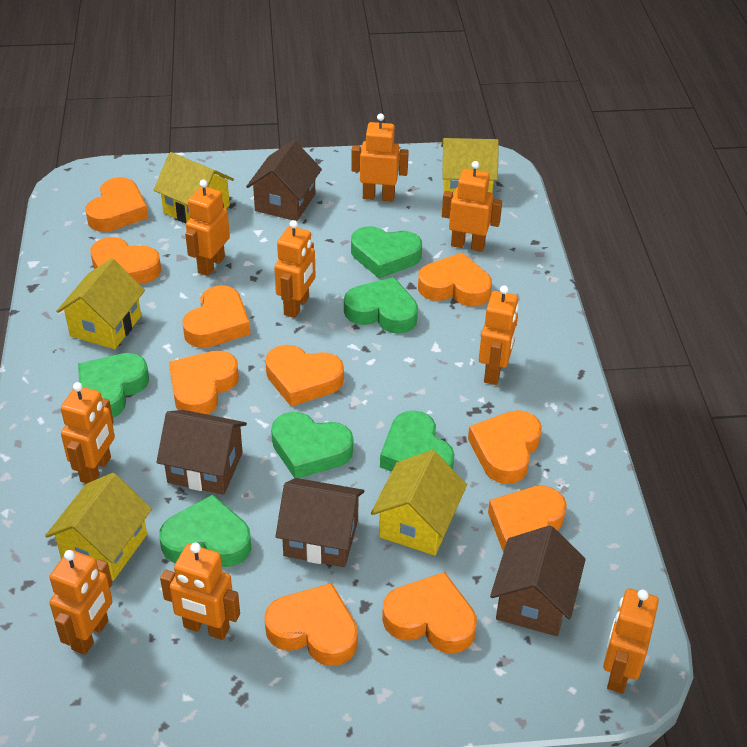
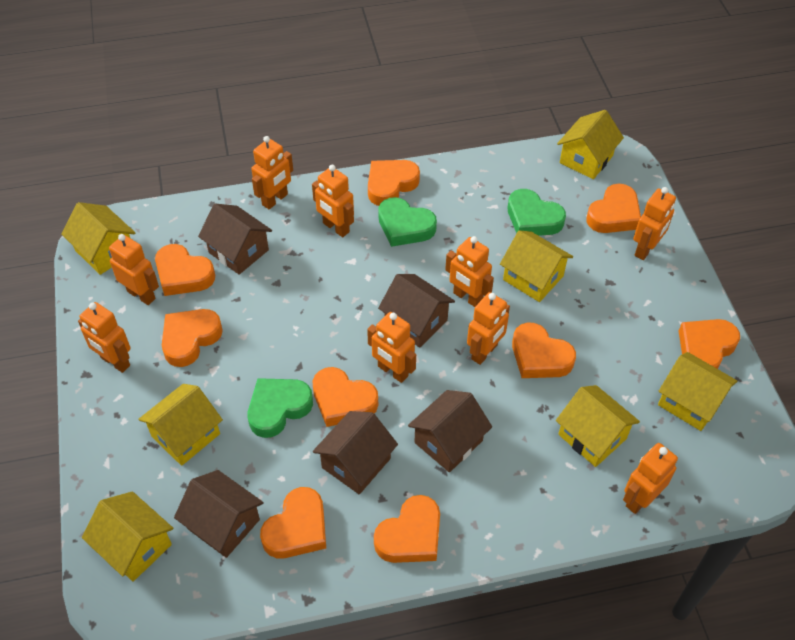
brown house: [156,410,247,495] [246,140,322,221] [275,478,364,567] [490,525,586,636] = 4 -> [174,470,263,558] [198,203,272,275] [313,411,398,494] [378,274,455,348] [408,390,492,472] = 5
green heart: [78,353,149,418] [159,494,251,567] [271,412,353,478] [344,277,418,334] [351,226,422,279] [380,410,454,472] = 6 -> [248,378,313,438] [378,197,437,247] [508,189,566,236] = 3
orange heart: [85,177,149,232] [90,237,161,284] [169,351,239,415] [182,285,250,348] [264,583,358,666] [265,345,344,406] [382,572,477,654] [418,253,492,306] [468,410,542,484] [488,486,567,552] = 10 -> [155,244,215,296] [162,309,223,367] [260,487,326,558] [313,367,378,427] [368,160,420,206] [374,495,440,563] [512,323,576,378] [587,184,641,233] [679,319,740,369] = 9
yellow house: [45,473,152,581] [56,258,145,349] [154,152,234,223] [371,450,467,556] [441,138,499,195] = 5 -> [61,202,135,275] [82,491,173,581] [138,384,223,466] [500,230,573,302] [556,385,640,467] [557,110,624,179] [658,352,737,431] = 7

